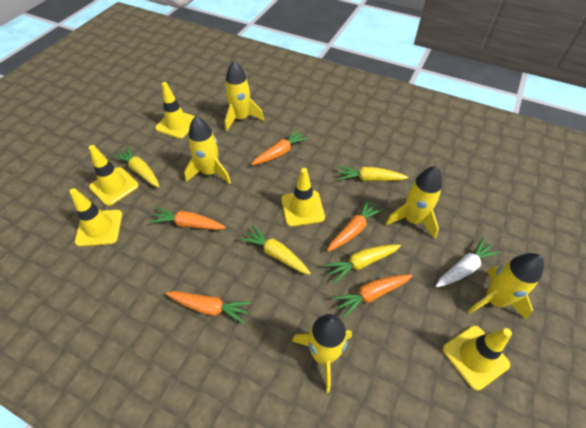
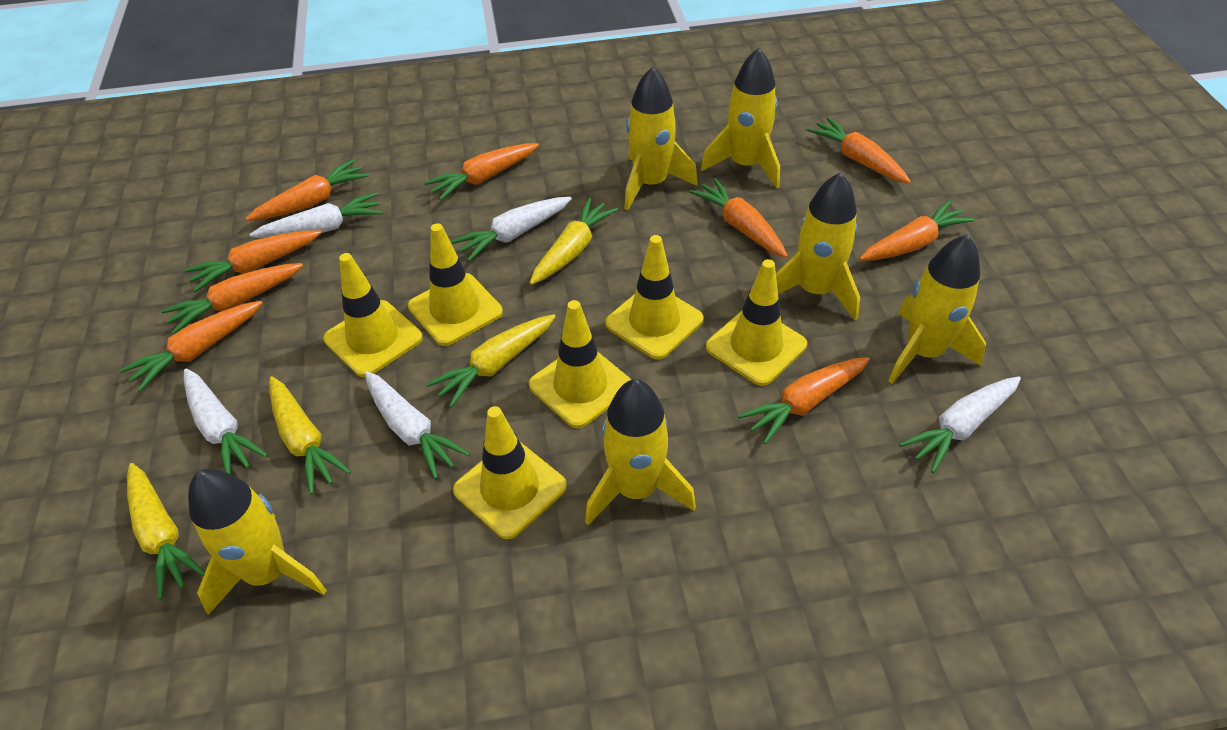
orange carrot: [149,207,226,230] [166,291,252,324] [251,129,309,165] [327,199,384,252] [332,274,412,318] = 5 -> [120,301,262,392] [161,263,303,334] [184,230,321,292] [245,159,369,221] [424,143,539,201] [689,178,788,258] [738,357,870,444] [807,117,911,184] [859,200,975,261] = 9
white carrot: [436,237,501,287] = 1 -> [184,368,268,474] [250,192,383,238] [365,371,470,479] [451,197,572,262] [899,376,1021,473] = 5
yellow rocket: [184,116,231,184] [225,60,264,131] [292,314,352,393] [386,166,442,239] [467,253,544,319] = 5 -> [188,469,327,615] [585,379,696,525] [624,66,698,211] [701,48,780,188] [776,172,860,320] [889,234,986,384] = 6
yellow traffic cone: [69,188,122,246] [89,145,139,206] [155,82,195,139] [281,168,325,227] [443,326,512,391] = 5 -> [323,253,423,377] [408,223,503,346] [453,406,567,539] [529,300,631,428] [605,235,704,359] [706,259,807,386] = 6

